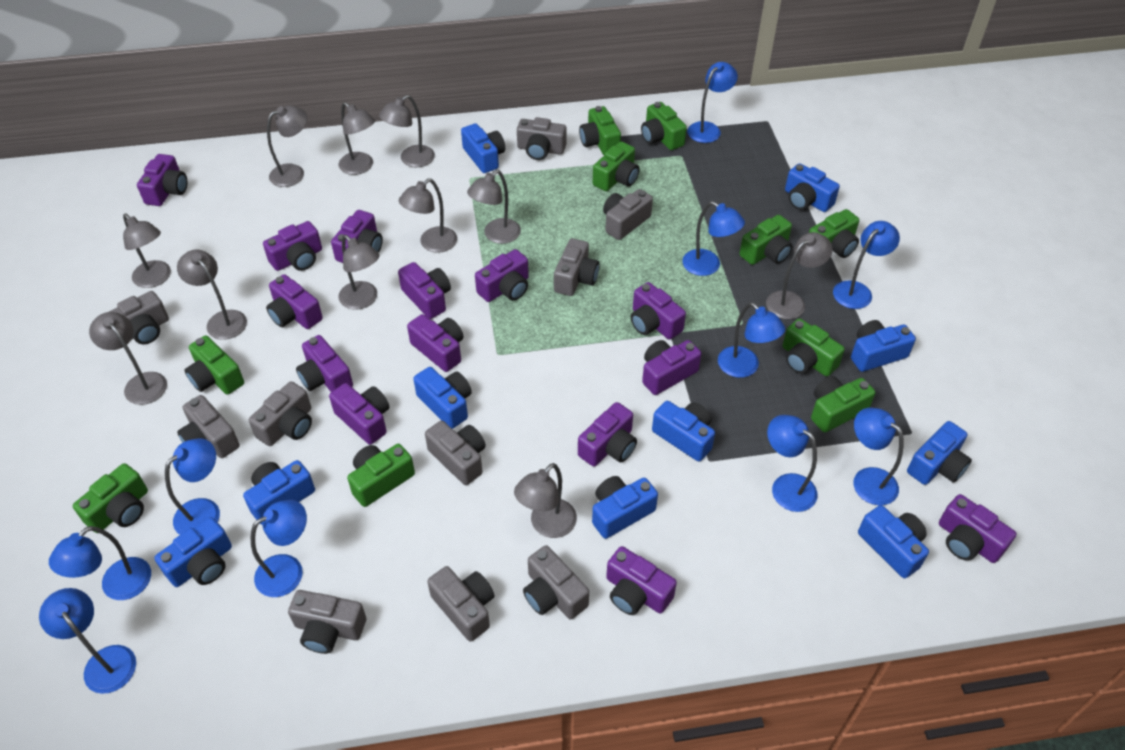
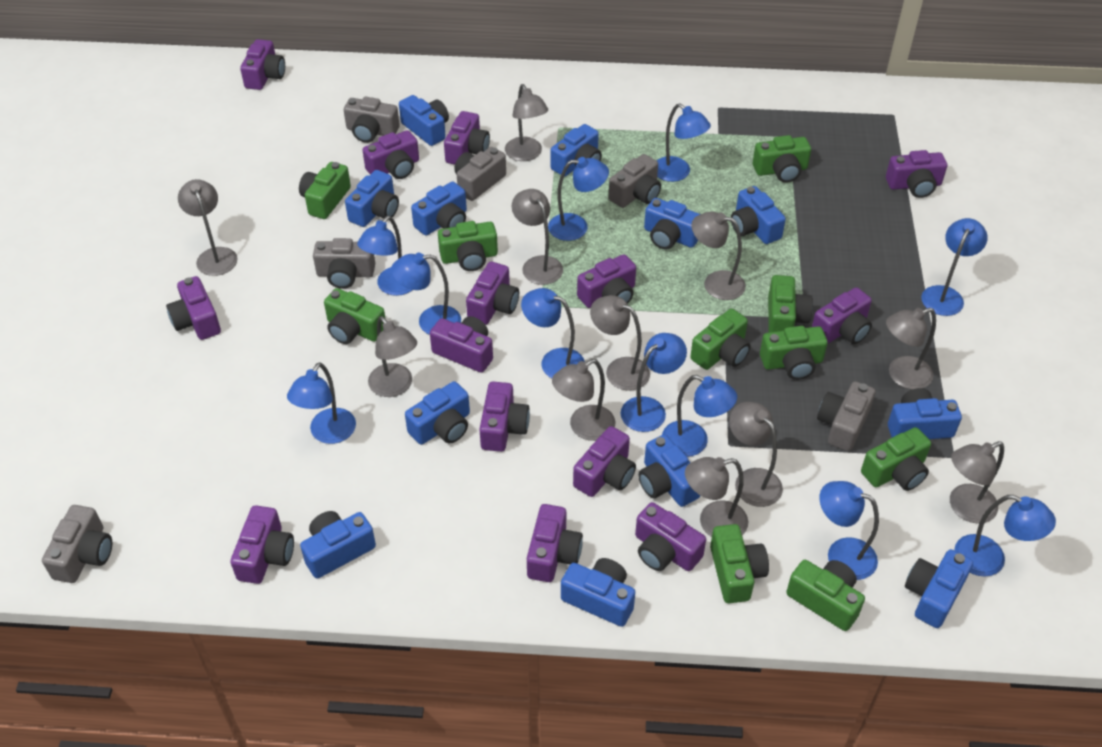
blue camera: [154,517,232,587] [243,460,315,525] [413,367,472,429] [461,123,505,173] [592,476,658,539] [652,401,715,462] [785,163,840,212] [851,320,916,372] [858,505,929,578] [907,421,972,485] = 10 -> [300,511,376,578] [345,170,399,227] [399,95,449,146] [405,381,470,445] [411,182,467,235] [551,124,602,176] [561,558,635,627] [638,434,700,507] [644,198,700,250] [731,186,786,244] [888,388,962,439] [905,549,973,628] = 12
blue lamp: [39,588,136,694] [49,526,151,600] [165,438,220,535] [250,500,307,597] [682,201,745,276] [687,62,738,143] [718,302,785,378] [767,415,817,512] [833,221,900,309] [853,408,903,505] = 10 -> [287,362,356,444] [357,216,412,296] [391,253,461,335] [521,288,585,378] [548,157,609,241] [621,333,687,432] [656,103,711,182] [662,375,737,457] [819,481,879,580] [921,218,988,316] [954,495,1056,576] = 11
grey camera: [109,291,169,344] [177,395,240,458] [249,381,312,446] [288,590,366,654] [425,421,486,485] [427,566,494,642] [517,117,567,160] [523,545,589,619] [554,238,600,296] [603,189,653,240] = 10 -> [42,505,112,583] [313,238,375,289] [344,97,400,143] [454,147,506,201] [609,154,661,208] [817,381,876,451] = 6

